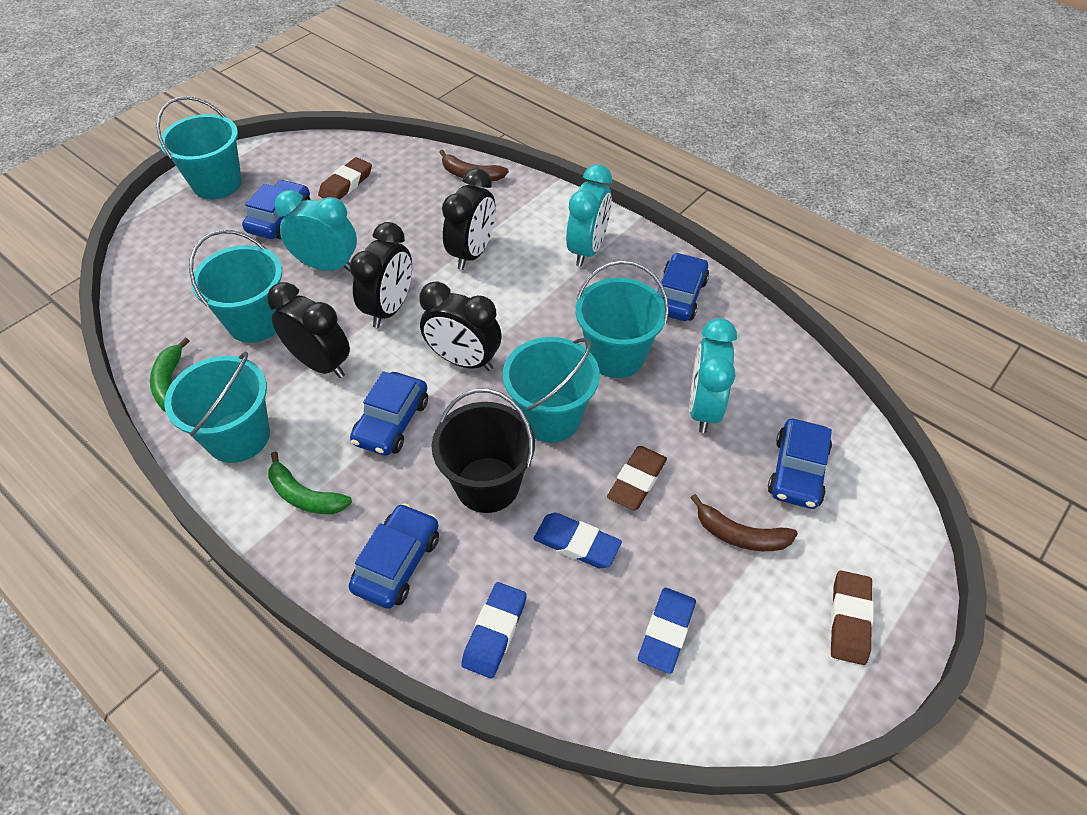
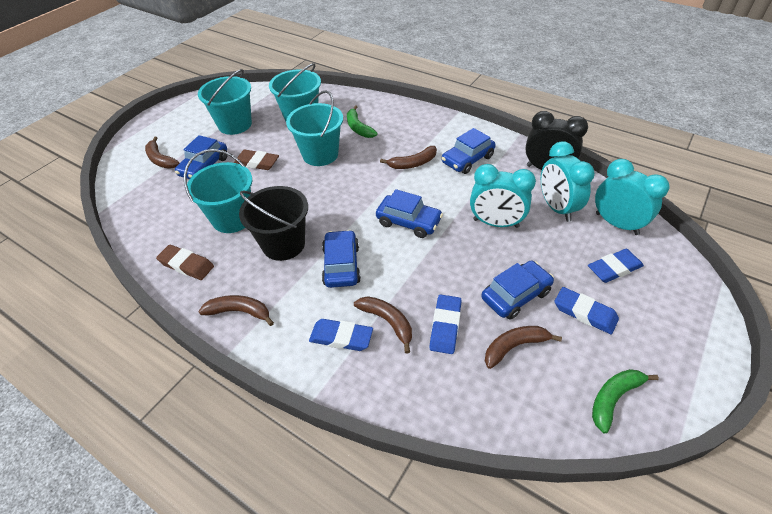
black clock: [267,282,350,378] [349,222,412,328] [419,282,502,371] [442,168,495,270] = 4 -> [525,111,588,170] = 1
blue eraser: [461,582,527,679] [534,513,622,568] [638,588,696,674] = 3 -> [309,319,373,351] [429,295,462,354] [555,287,619,335] [588,249,644,283] = 4
brown banana: [439,150,509,181] [690,494,798,551] = 2 -> [145,137,180,169] [199,295,274,326] [354,296,412,354] [380,146,437,169] [485,326,562,369] = 5
brown eraser: [318,157,372,200] [607,446,667,511] [830,570,874,665] = 3 -> [156,245,214,280] [234,150,279,170] = 2
turquoise bucket: [156,96,242,199] [164,352,270,463] [189,230,282,343] [503,337,600,442] [576,261,669,378] = 5 -> [184,149,252,233] [198,69,252,135] [269,63,321,122] [286,90,343,166] = 4

